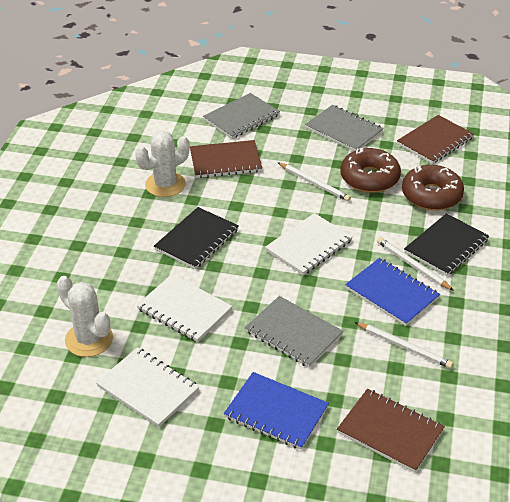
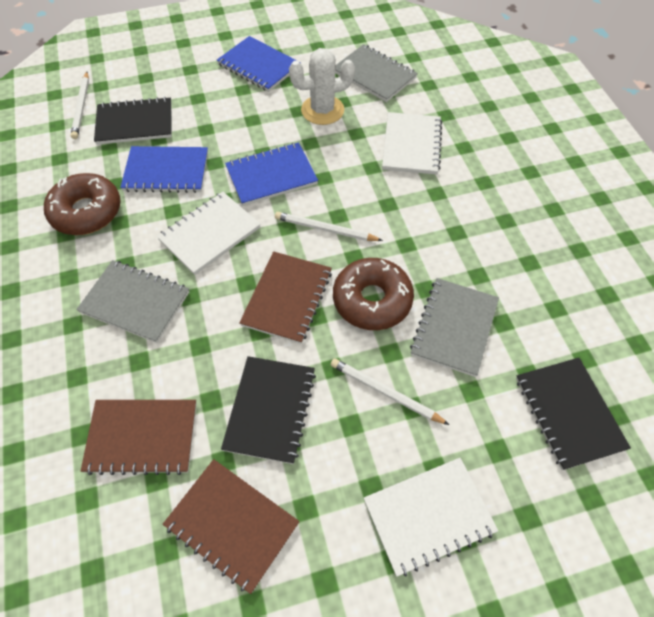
black notebook: [154,207,239,269] [404,213,489,276] = 2 -> [94,97,172,145] [221,356,316,464] [516,358,631,470] = 3
blue notebook: [224,372,329,450] [345,258,440,326] = 2 -> [120,146,208,193] [217,36,301,92] [225,142,318,206] = 3
white cactus: [57,276,113,357] [135,131,190,197] = 2 -> [289,48,355,125] = 1

